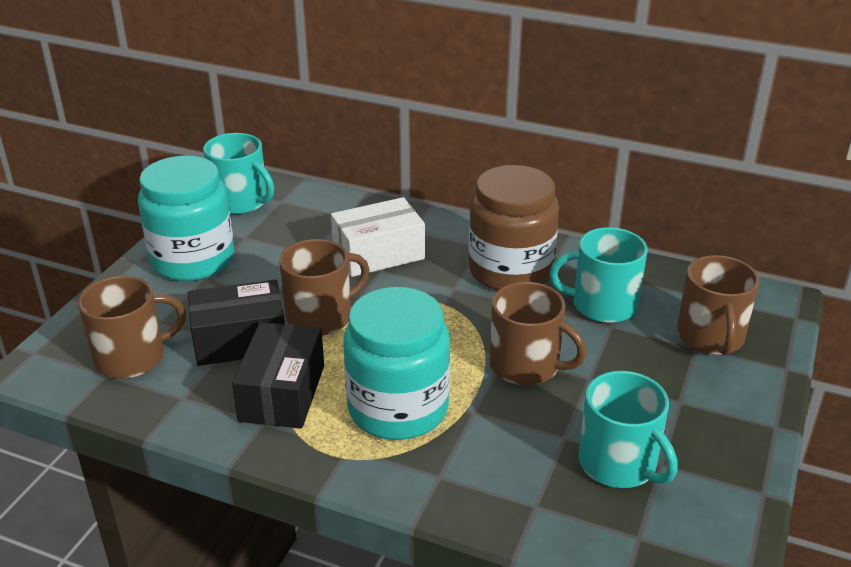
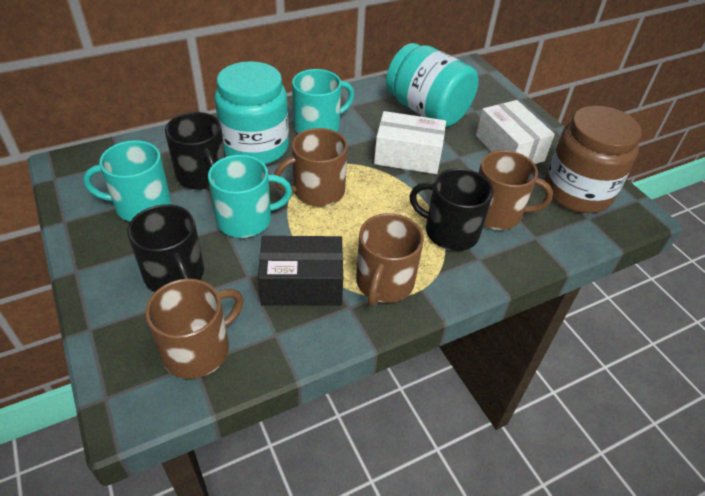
black box: [188,279,285,366] [232,322,324,428] = 2 -> [258,236,343,306] = 1
black mug: none = 0 -> [127,204,204,292] [165,112,225,190] [409,168,493,251] = 3
white box: [331,197,425,277] = 1 -> [374,111,446,174] [476,100,555,164] = 2

